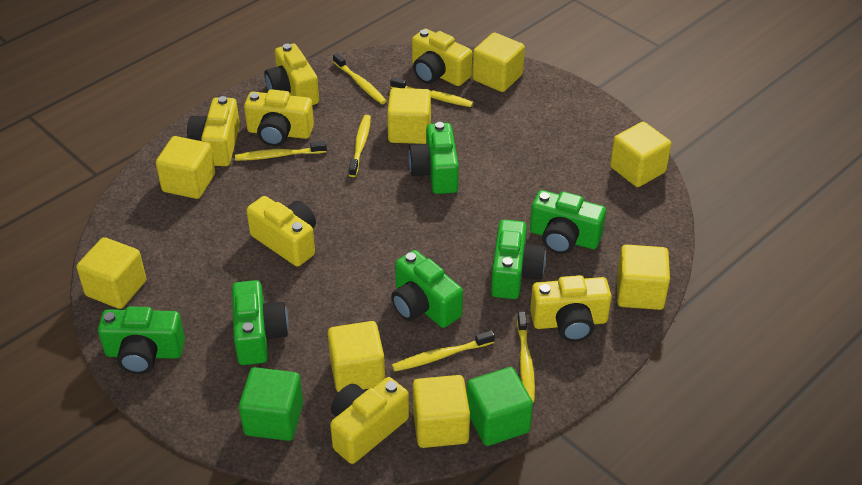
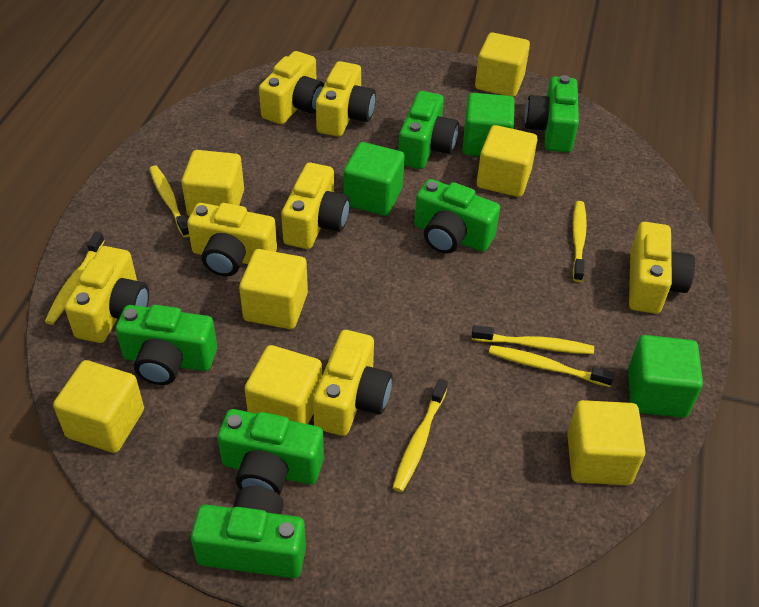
green cube: [239,367,303,441] [467,367,533,446] = 2 -> [343,142,405,216] [463,93,515,156] [628,335,703,418] = 3
yellow cube: [76,237,146,309] [156,136,215,199] [328,321,385,393] [387,88,431,144] [412,375,470,448] [472,32,525,92] [610,122,671,187] [617,244,670,310] = 8 -> [53,360,144,453] [182,150,244,216] [239,249,308,329] [245,345,322,424] [475,32,530,97] [477,125,538,197] [567,400,646,485] = 7

